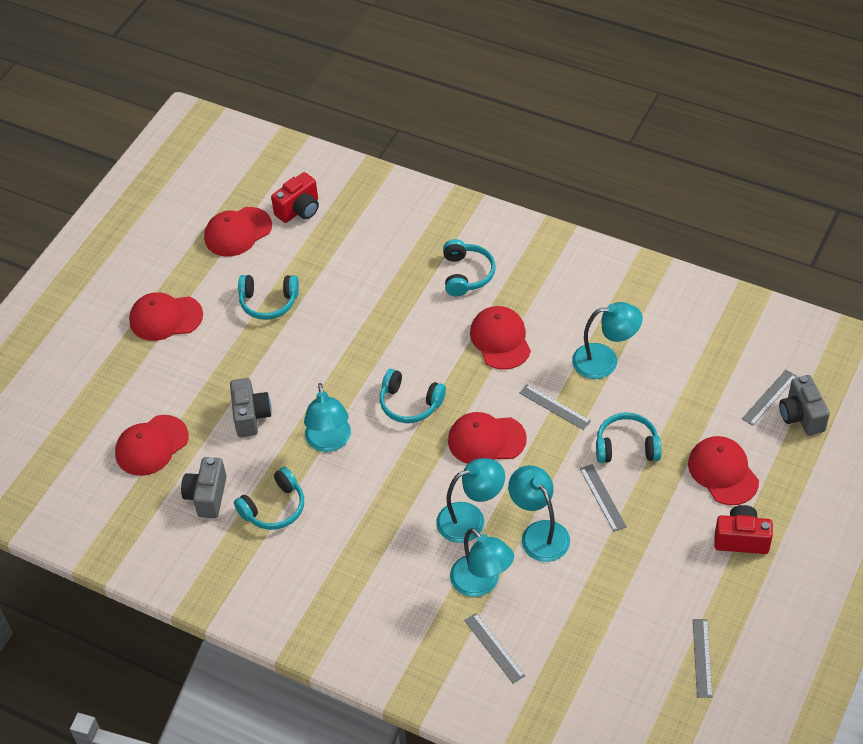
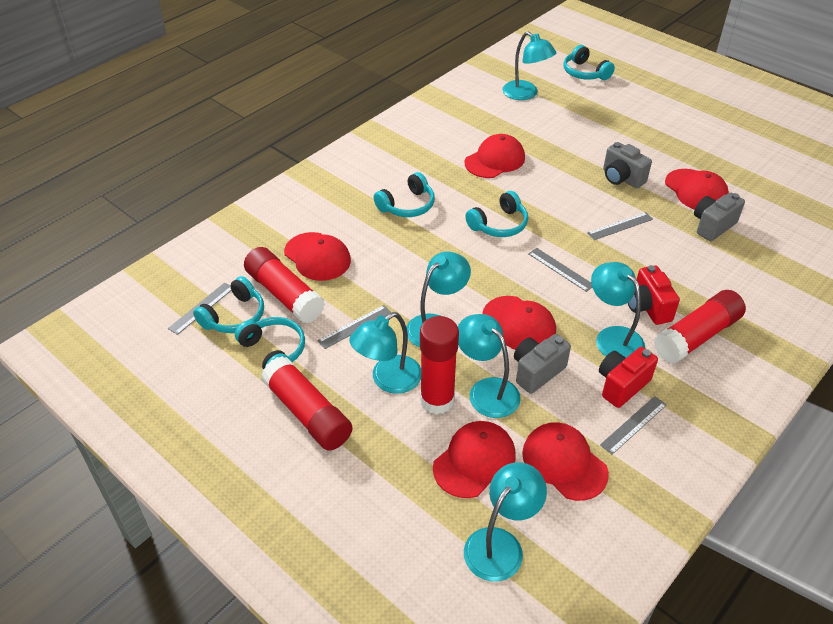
red glue stick: none = 0 -> [244,247,325,323] [261,356,353,451] [420,316,459,414] [654,290,746,363] = 4
turquoise lamp: [304,383,351,452] [436,458,505,543] [450,528,514,597] [508,465,570,562] [572,302,643,379] = 5 -> [349,312,421,394] [406,252,471,347] [458,314,521,418] [464,462,547,582] [502,32,556,100] [591,262,645,358] = 6

